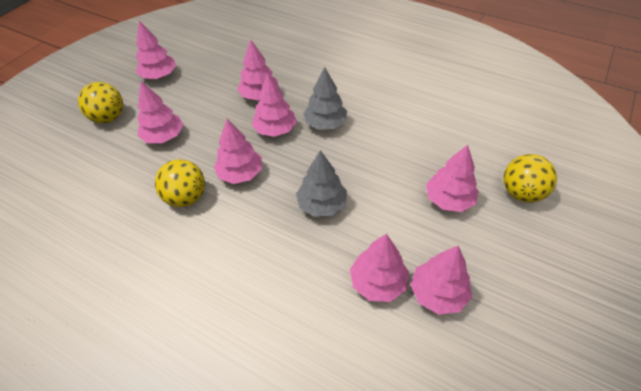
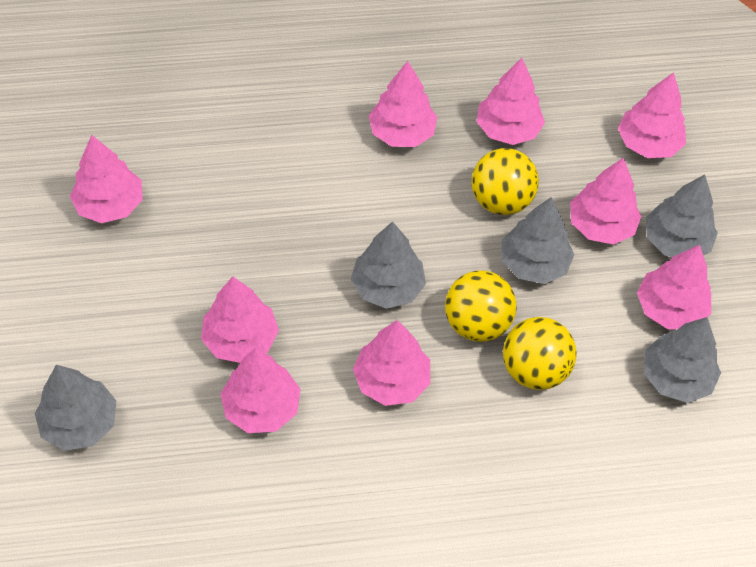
grey tree: [296,150,347,217] [303,67,347,130] = 2 -> [35,365,117,451] [351,221,426,309] [502,197,574,284] [644,317,721,403] [646,174,718,257] = 5
pink tree: [136,21,176,79] [137,81,183,143] [214,119,262,184] [237,39,279,100] [252,73,297,137] [350,234,409,302] [410,246,472,315] [426,145,479,212] = 8 -> [70,135,143,223] [201,276,279,363] [220,348,300,433] [353,320,430,406] [369,61,437,147] [477,58,545,145] [570,158,641,245] [618,72,686,158] [637,245,711,329] = 9

